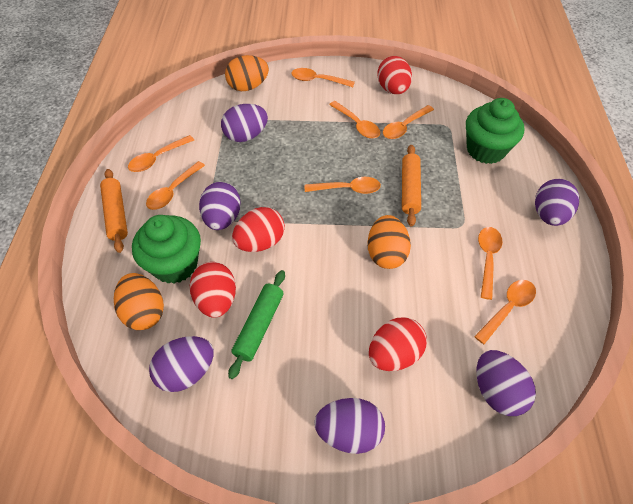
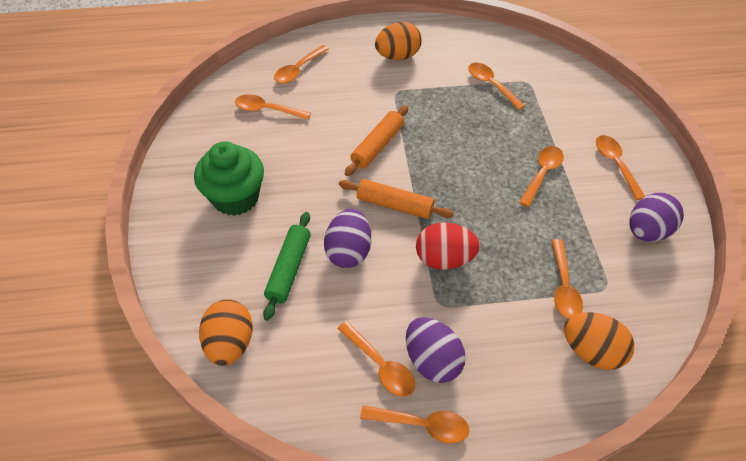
green cupcake: [132,215,201,284] [466,98,524,164] = 2 -> [194,141,264,216] = 1
purple egg: [149,336,214,392] [199,182,241,230] [221,104,268,142] [314,398,385,454] [476,350,536,416] [535,179,579,226] = 6 -> [324,209,371,268] [406,317,466,383] [629,193,684,242] = 3
red egg: [190,262,236,318] [232,207,285,252] [369,317,427,371] [377,56,412,94] = 4 -> [416,223,480,270] = 1

